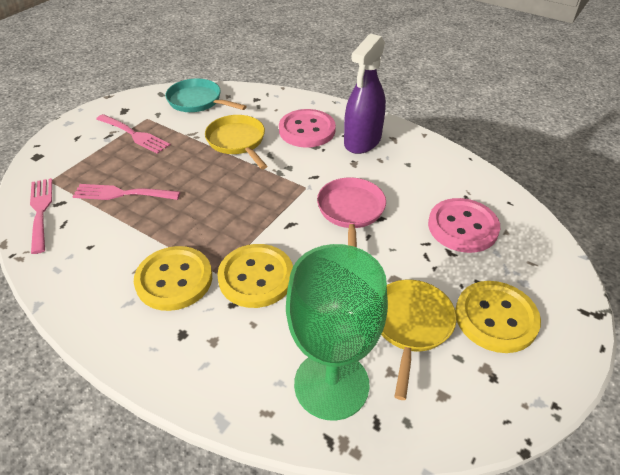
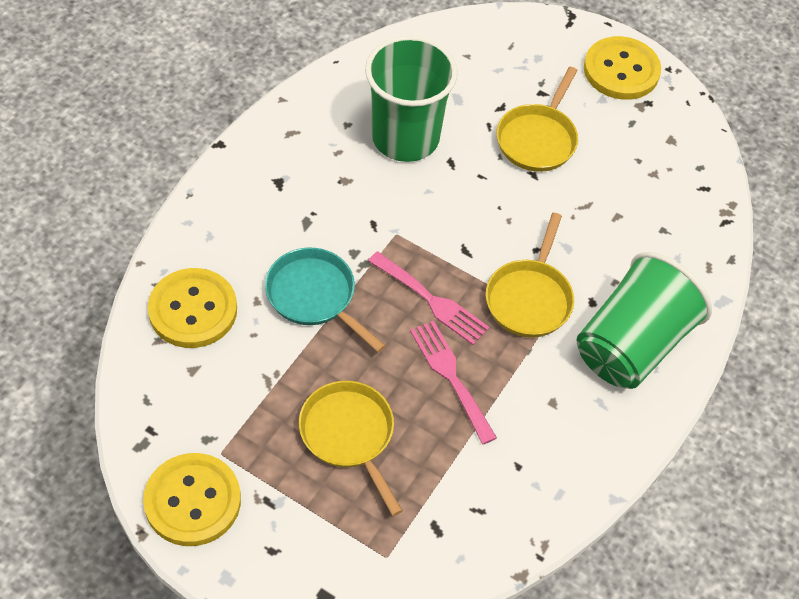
green cup: none = 0 -> [365,36,458,162] [576,252,712,389] = 2
green goblet: [286,244,388,421] = 1 -> none = 0
pink button: [279,109,336,148] [428,198,500,253] = 2 -> none = 0
pink fork: [30,178,52,254] [72,184,180,200] [96,114,170,154] = 3 -> [368,251,489,345] [410,320,497,445] = 2
pink pan: [317,177,386,248] = 1 -> none = 0
purple spray bottle: [344,34,386,154] = 1 -> none = 0
yellow pan: [205,115,267,169] [381,280,457,400] = 2 -> [299,381,403,516] [486,213,574,337] [497,67,578,172] = 3

